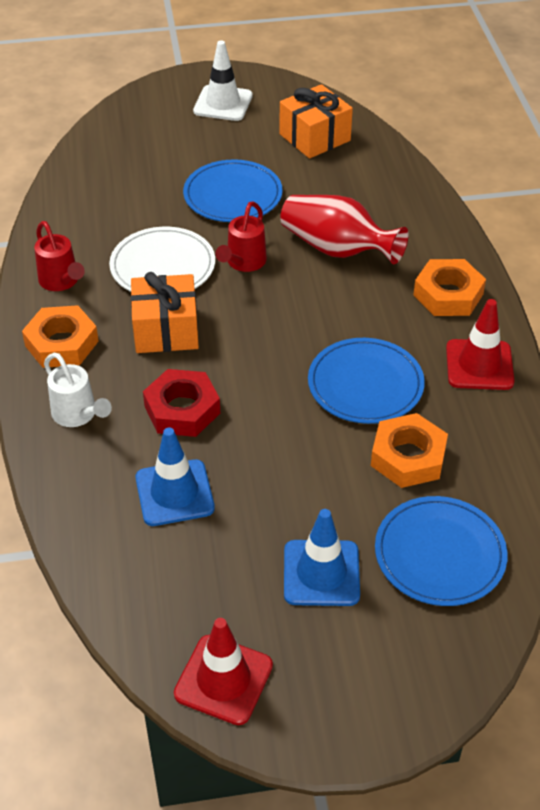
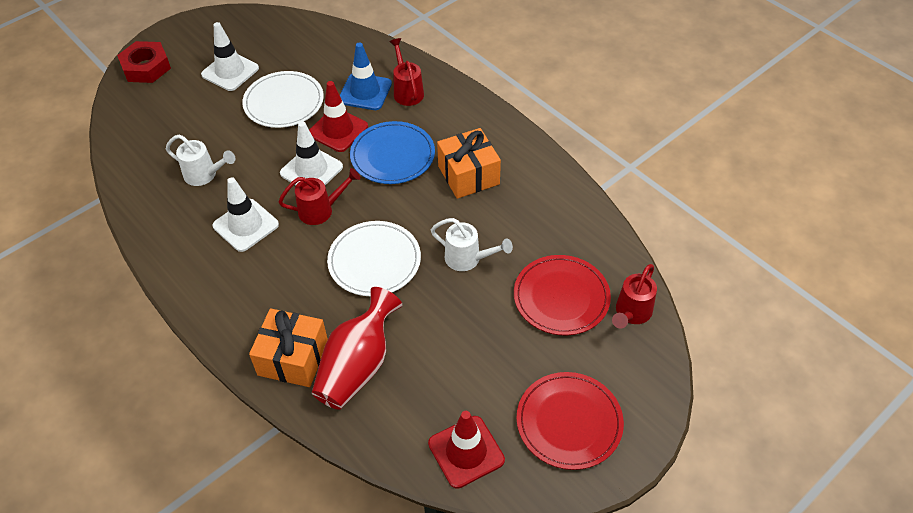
blue plate: [183,159,283,222] [308,338,425,424] [375,496,508,606] = 3 -> [350,121,435,184] = 1
blue traffic cone: [135,428,215,526] [284,509,360,606] = 2 -> [340,43,392,110] = 1
orange nut: [22,305,99,368] [371,413,448,488] [413,259,486,316] = 3 -> none = 0
red plate: none = 0 -> [514,255,611,335] [516,372,624,470] = 2
red watering can: [34,221,85,291] [215,201,267,272] = 2 -> [279,168,360,225] [389,38,424,106] [612,264,657,329] = 3
white plate: [109,227,215,292] = 1 -> [242,71,324,128] [327,221,421,296] = 2
white traffic cone: [193,40,253,121] = 1 -> [201,22,259,91] [212,177,279,252] [280,121,343,185] = 3
white watering can: [44,353,112,427] = 1 -> [166,134,235,186] [431,218,513,271] = 2

